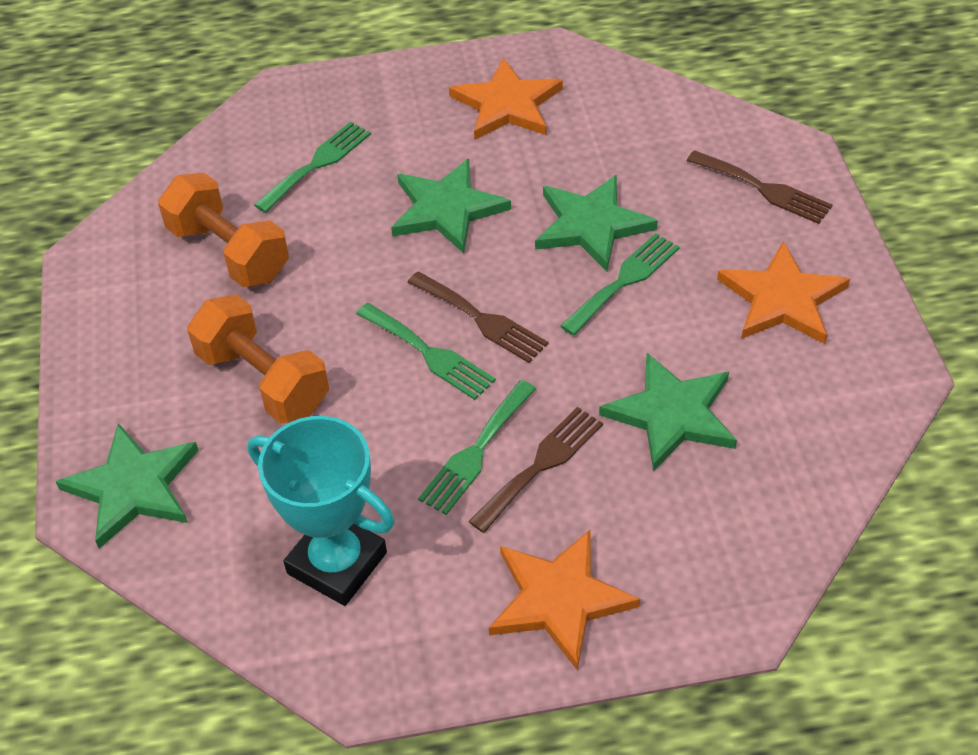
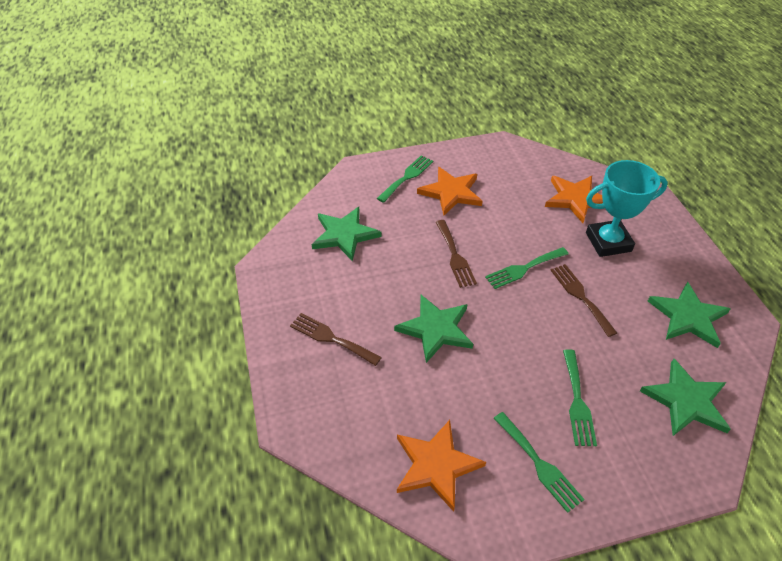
orange dumbbell: [158,173,289,287] [187,294,329,424] = 2 -> none = 0

